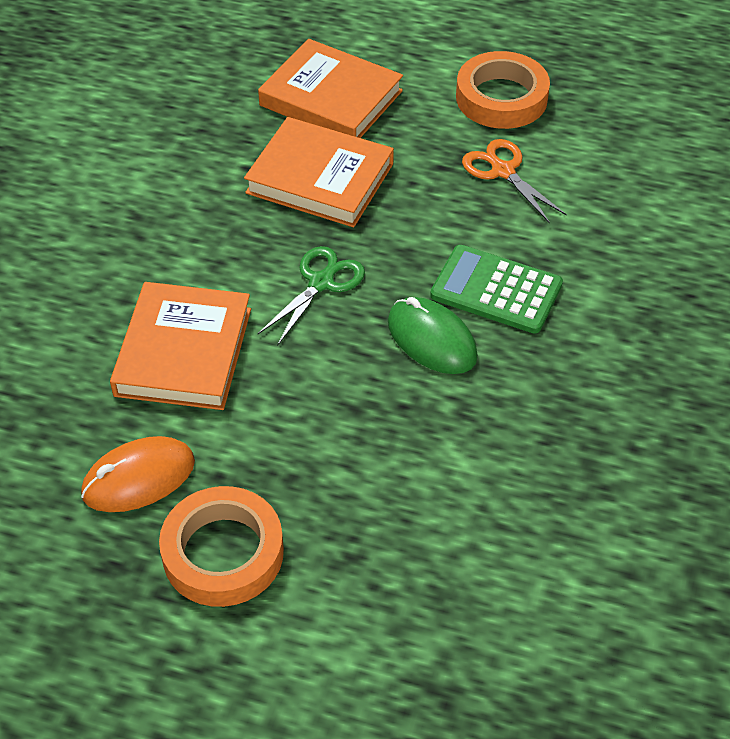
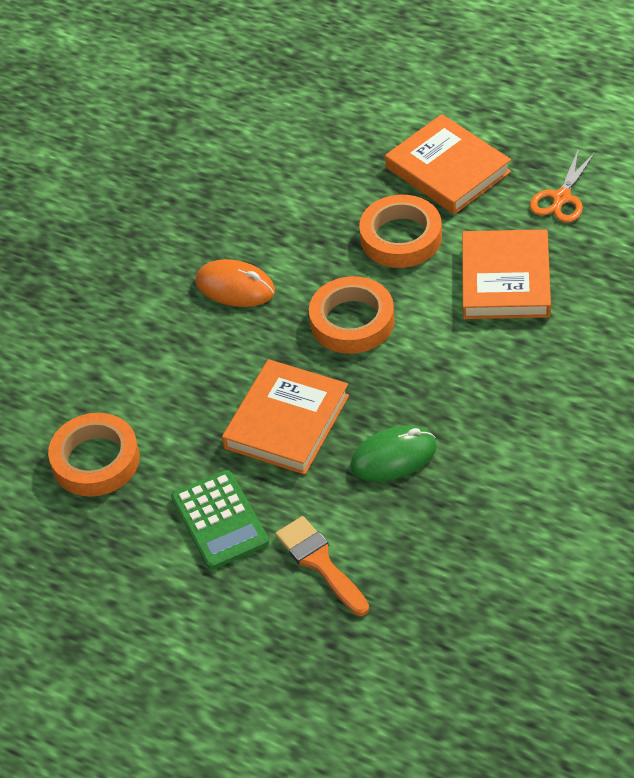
green scissors: [258,246,365,345] = 1 -> none = 0
orange brush: none = 0 -> [275,516,369,616] = 1
orange tape: [159,486,284,607] [456,51,550,129] = 2 -> [48,413,140,497] [309,276,395,354] [359,195,442,268] = 3

